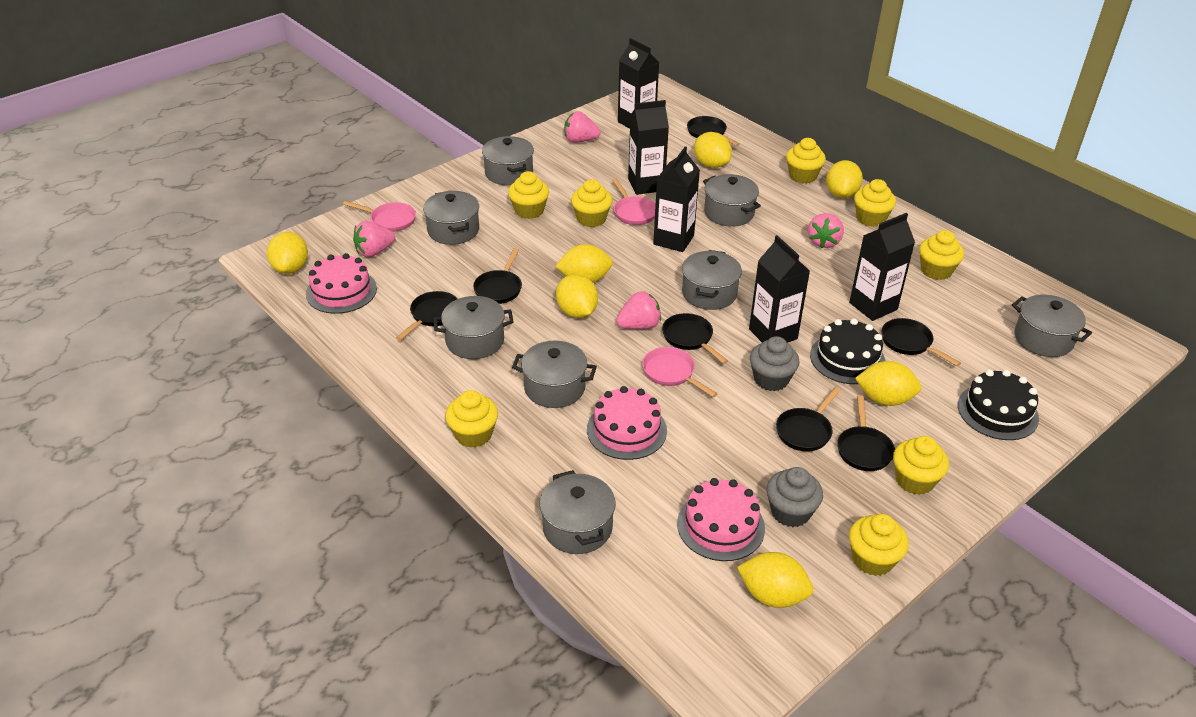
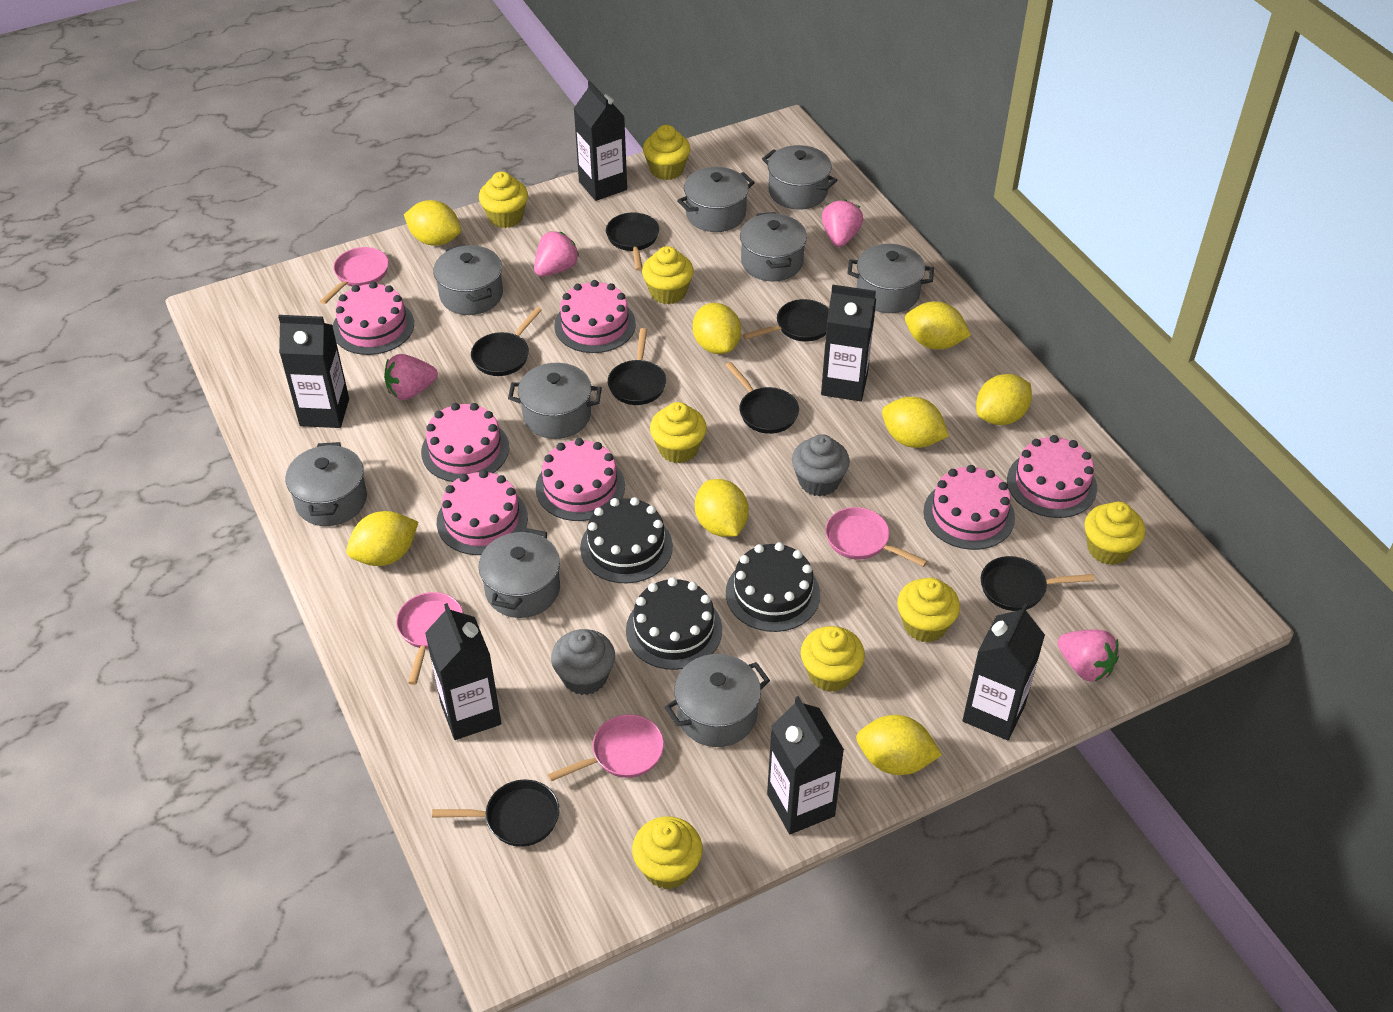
black cake: [810,319,886,384] [958,370,1039,440] = 2 -> [580,497,673,584] [626,577,722,670] [726,542,820,632] = 3
black carton: [618,38,659,129] [628,100,669,195] [653,147,700,252] [749,235,810,343] [849,213,915,321] = 5 -> [278,315,349,428] [425,603,501,740] [574,81,627,201] [767,696,844,834] [821,284,876,401] [962,603,1045,740] = 6
grey pot: [423,191,479,245] [433,296,514,359] [482,136,534,186] [512,340,597,408] [540,470,616,554] [682,250,742,310] [703,174,761,227] [1012,294,1092,357] = 8 -> [286,442,367,526] [433,244,503,315] [479,528,560,618] [508,363,602,439] [664,654,770,747] [677,167,755,232] [740,212,807,281] [762,145,837,209] [847,244,934,313] = 9
pink cake: [306,253,377,314] [587,386,667,460] [677,478,765,561] = 3 -> [333,282,414,355] [421,403,509,482] [437,470,528,555] [536,438,625,521] [554,280,636,353] [924,465,1015,550] [1007,435,1097,518] = 7
pink pan: [343,201,416,232] [612,178,656,225] [642,347,718,397] = 3 -> [320,247,389,304] [396,592,463,685] [548,714,664,781] [825,507,927,567] = 4
yellow lemon: [267,232,308,274] [555,244,613,283] [556,274,598,318] [694,132,732,168] [737,552,813,608] [826,160,863,198] [855,361,921,406] = 7 -> [346,511,418,566] [404,200,461,246] [693,303,741,354] [695,479,749,537] [856,715,942,775] [882,397,949,448] [905,301,971,349] [976,374,1032,425] = 8

